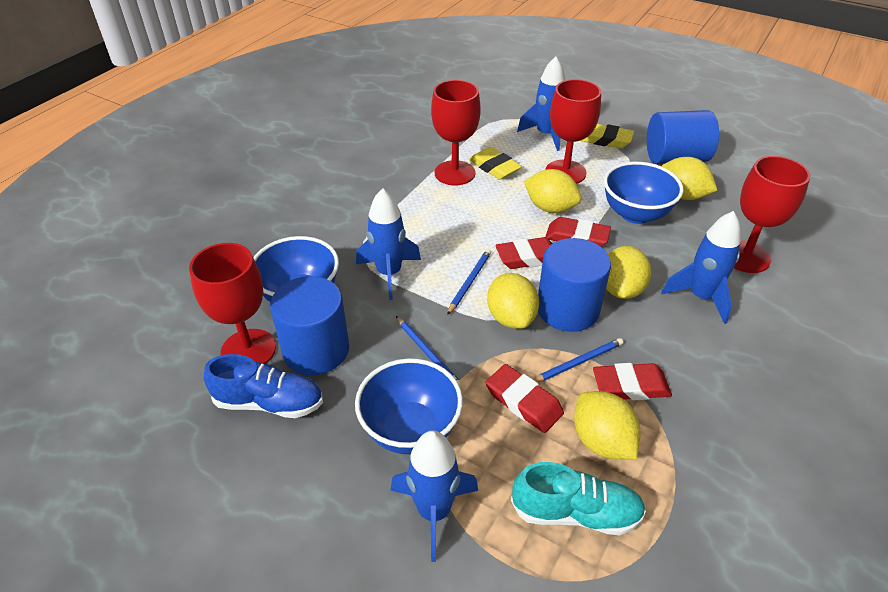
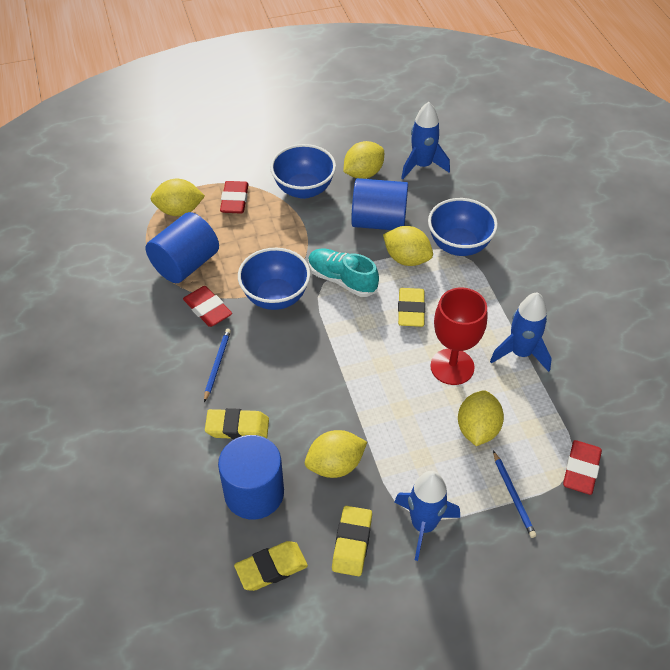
blue pencil: [396,316,462,387] [447,249,491,315] [533,338,623,382] = 3 -> [204,329,231,402] [493,451,536,538] = 2
blue rocket: [356,188,421,300] [391,430,478,562] [517,56,566,151] [661,211,741,324] = 4 -> [394,471,460,561] [401,102,450,179] [490,292,552,372] = 3
blue shoe: [204,354,323,418] = 1 -> none = 0
red eraser: [486,364,564,433] [495,237,553,269] [545,217,611,246] [593,363,672,400] = 4 -> [183,286,232,327] [220,181,249,214] [563,440,602,495] = 3
red goblet: [189,243,276,364] [431,80,481,186] [545,79,601,184] [734,156,810,273] = 4 -> [430,287,487,385] = 1
yellow eraser: [469,147,522,180] [580,124,634,148] = 2 -> [205,408,269,439] [234,541,308,591] [332,506,372,576] [398,288,425,327] = 4

